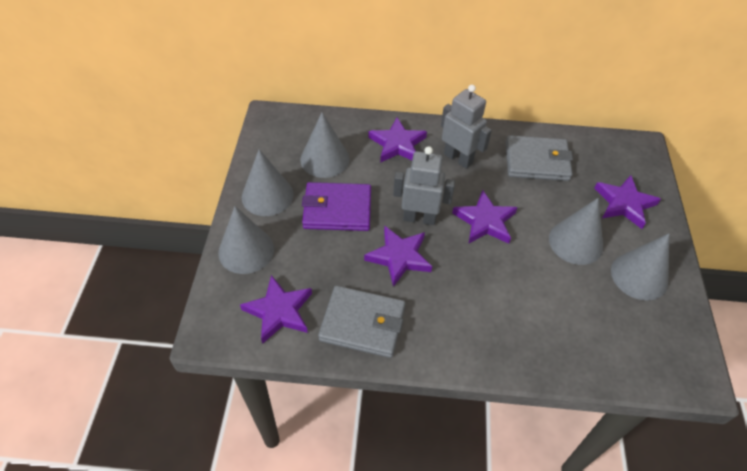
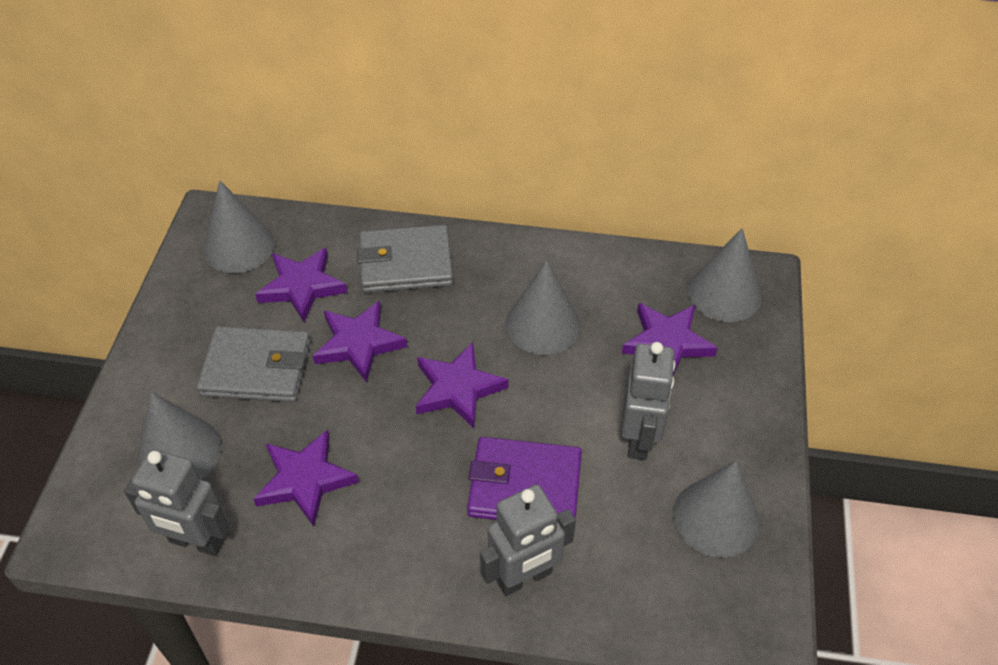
grey robot: [393,146,455,225] [441,85,492,169] = 2 -> [124,450,229,556] [480,485,576,596] [621,342,675,460] = 3

